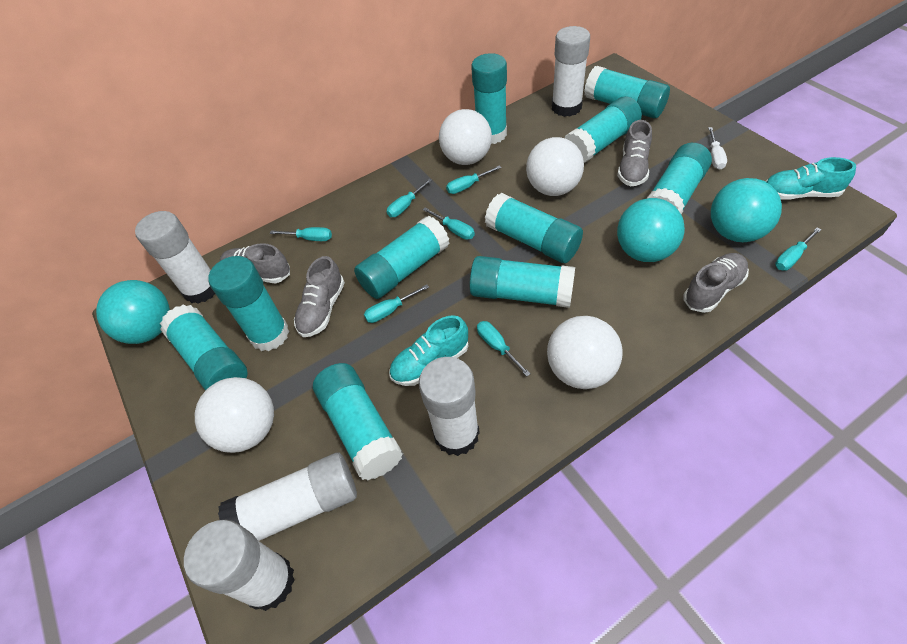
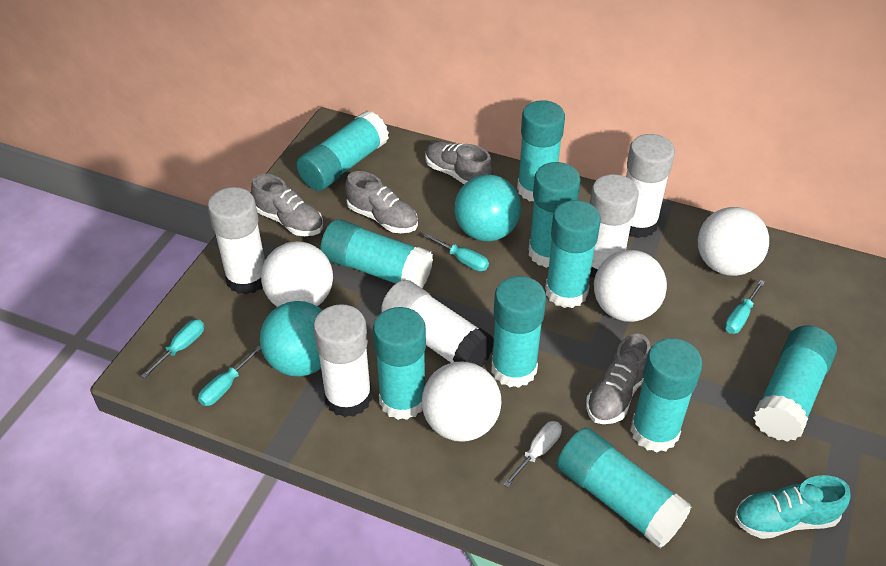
turquoise ball: [96,280,170,344] [617,198,685,262] [711,178,782,242] = 3 -> [260,301,322,377] [454,174,521,241] = 2
turquoise screwdriver: [270,227,332,241] [364,284,429,323] [387,179,432,217] [423,207,475,240] [446,166,501,194] [477,321,531,377] [775,227,822,271] = 7 -> [141,319,204,379] [198,345,261,406] [424,233,489,271] [725,280,765,334] = 4
turquoise shoe: [389,315,469,386] [766,157,856,200] = 2 -> [734,475,851,539] = 1

